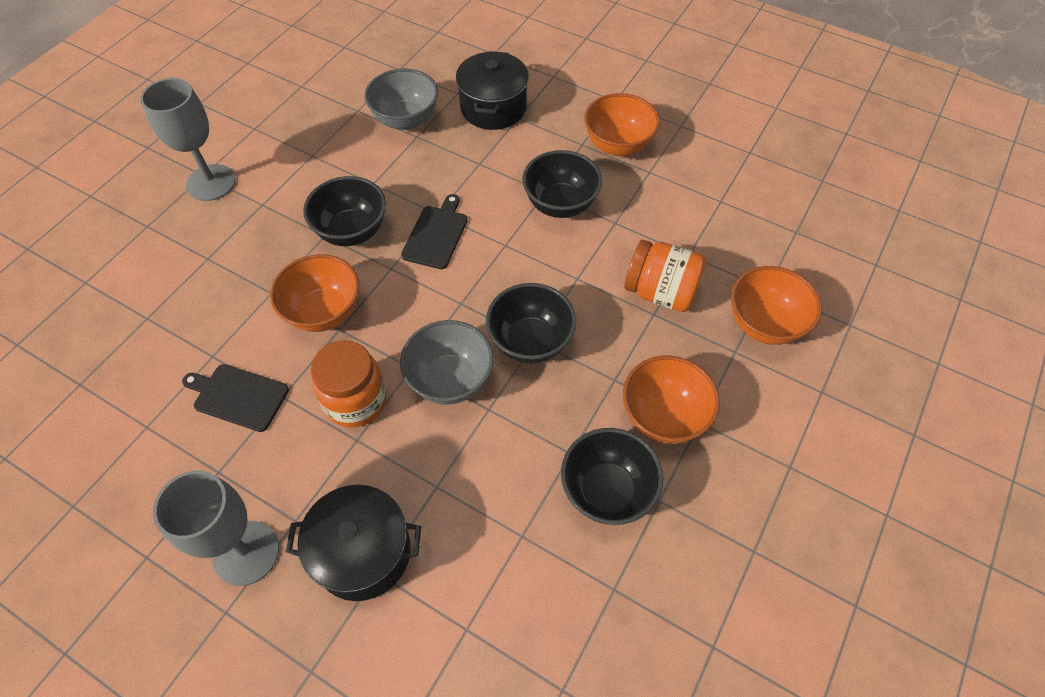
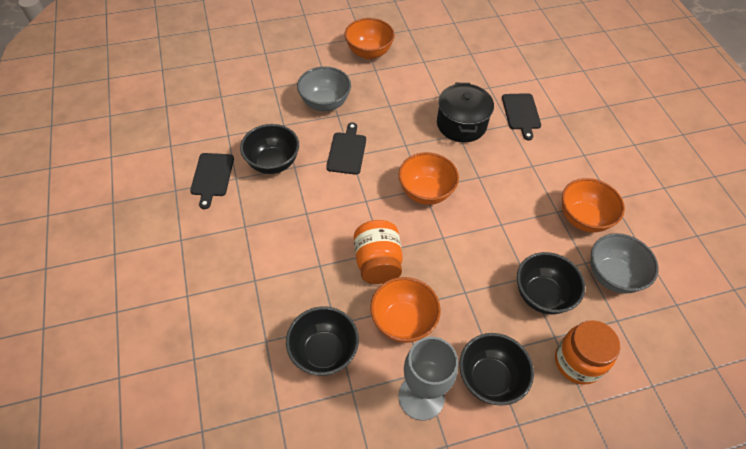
black cutting board: [182,364,289,432] [401,194,468,269] = 2 -> [190,153,234,209] [326,123,366,175] [502,93,541,140] = 3
black pot: [286,485,421,601] [456,51,529,130] = 2 -> [437,83,494,143] = 1
grey goblet: [140,78,236,201] [153,471,279,586] = 2 -> [399,337,458,421] = 1

